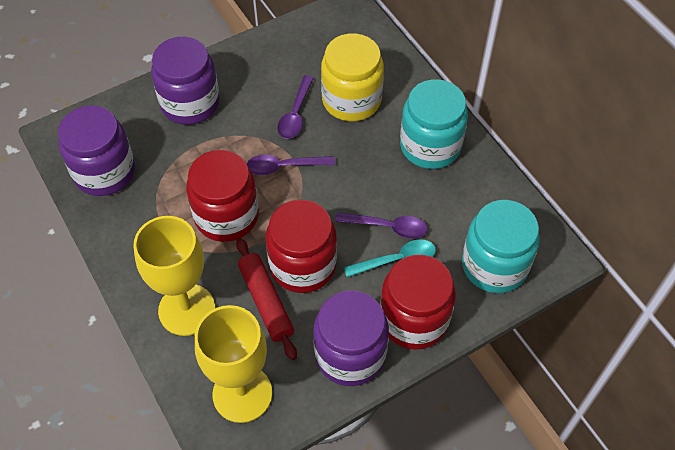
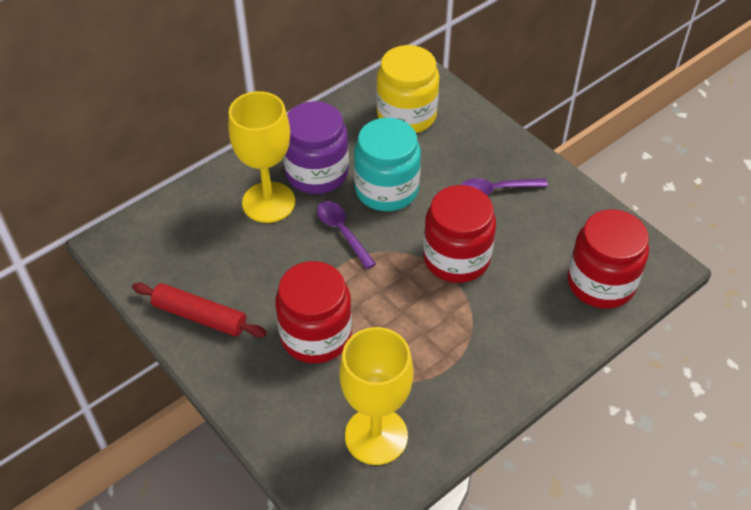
purple jar: [58,106,135,196] [151,37,220,125] [313,290,389,386] = 3 -> [284,101,349,194] = 1
purple spoon: [247,155,335,175] [277,75,314,139] [335,212,428,239] = 3 -> [317,201,376,269] [461,178,548,195] = 2
turquoise jar: [400,79,468,169] [462,200,540,293] = 2 -> [354,118,421,211] = 1
turquoise spoon: [343,239,436,277] = 1 -> none = 0

